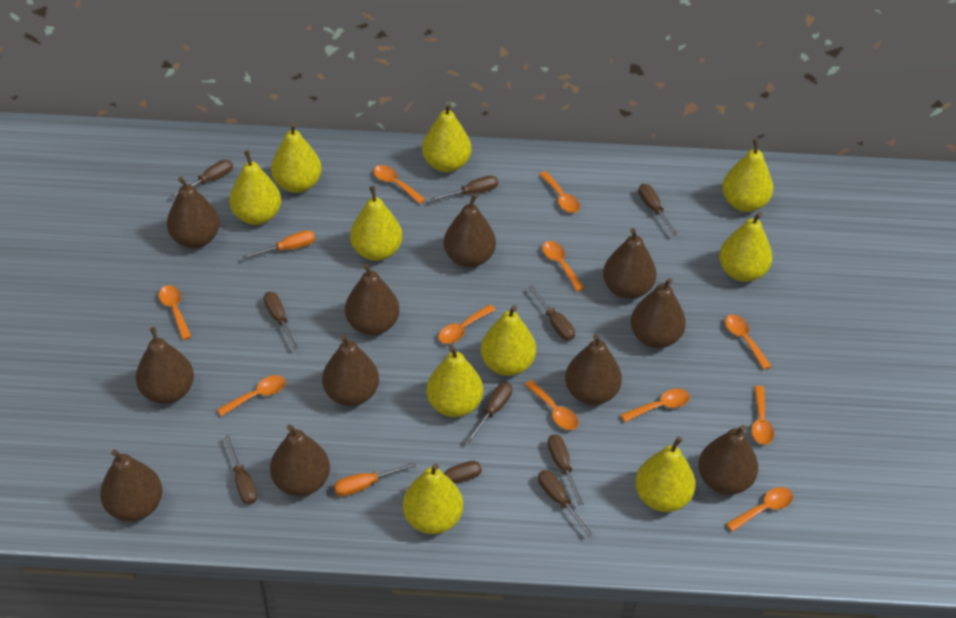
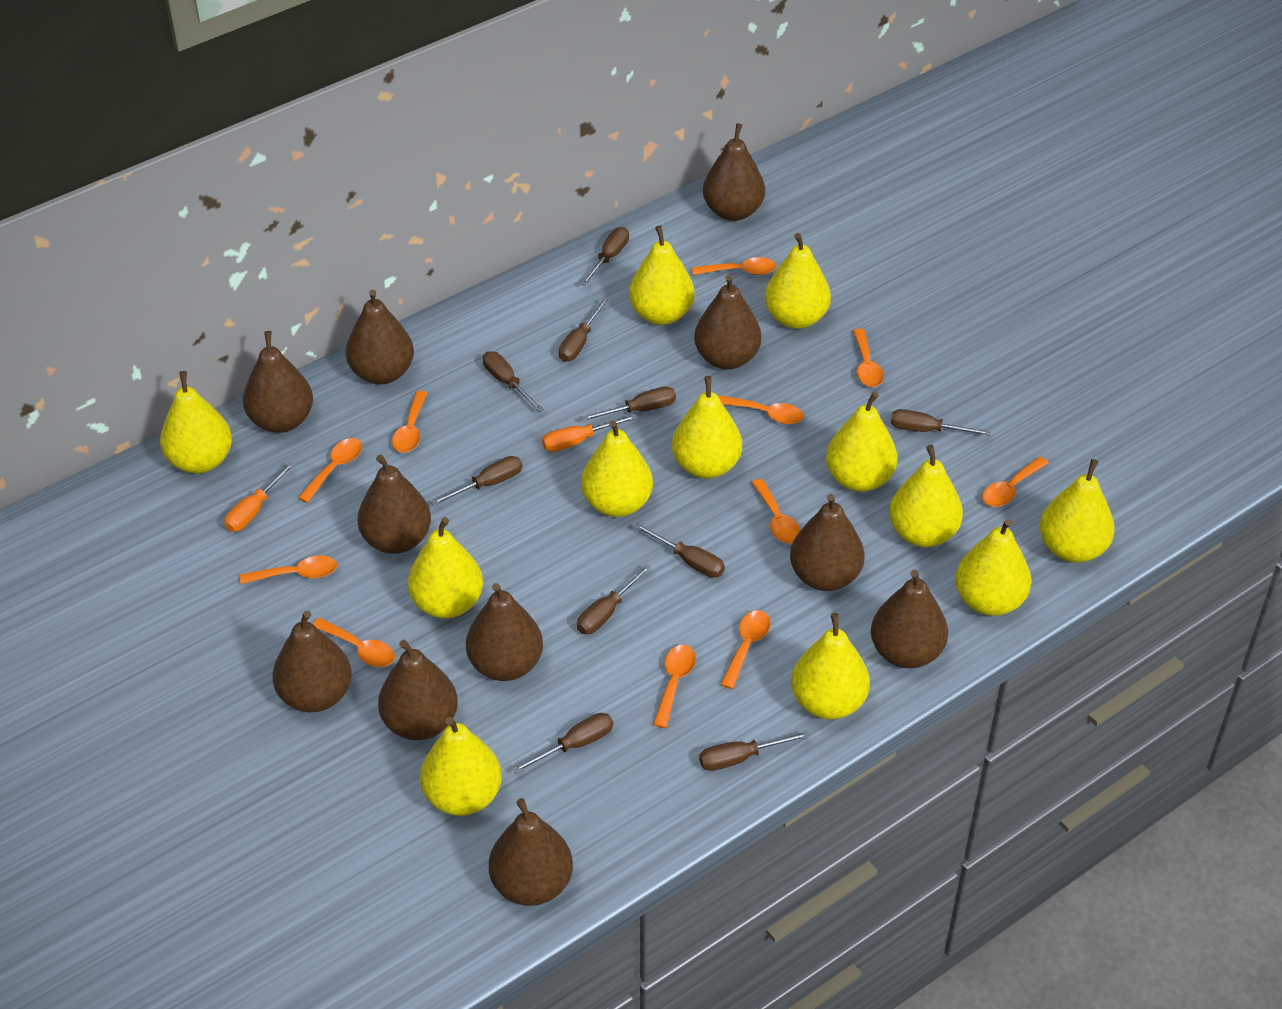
yellow pear: [229,150,281,225] [271,123,322,193] [350,186,402,261] [403,464,463,534] [422,103,471,172] [426,346,483,417] [481,305,536,376] [635,437,696,512] [719,212,773,282] [722,138,773,212] = 10 -> [160,371,232,474] [408,517,483,618] [420,717,502,816] [581,420,653,517] [629,225,695,325] [672,376,742,479] [765,233,831,329] [791,613,870,719] [826,392,898,492] [889,445,963,547] [955,519,1031,616] [1040,459,1115,563] = 12

